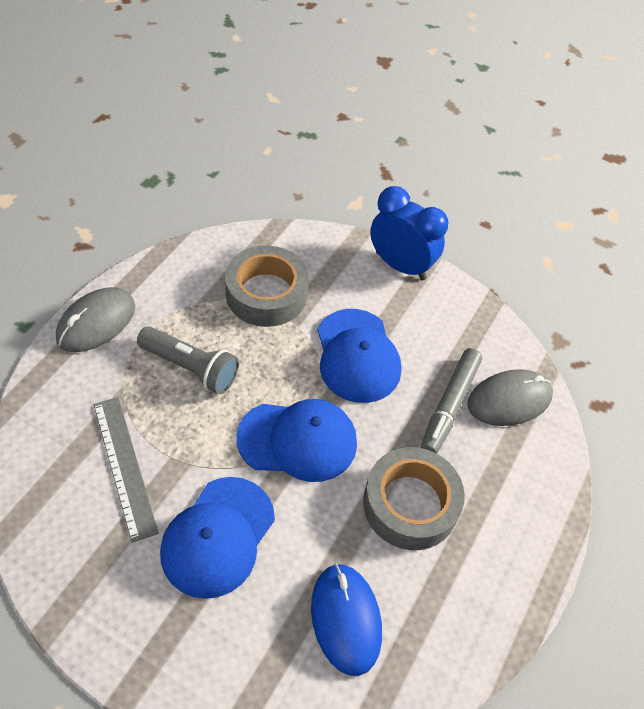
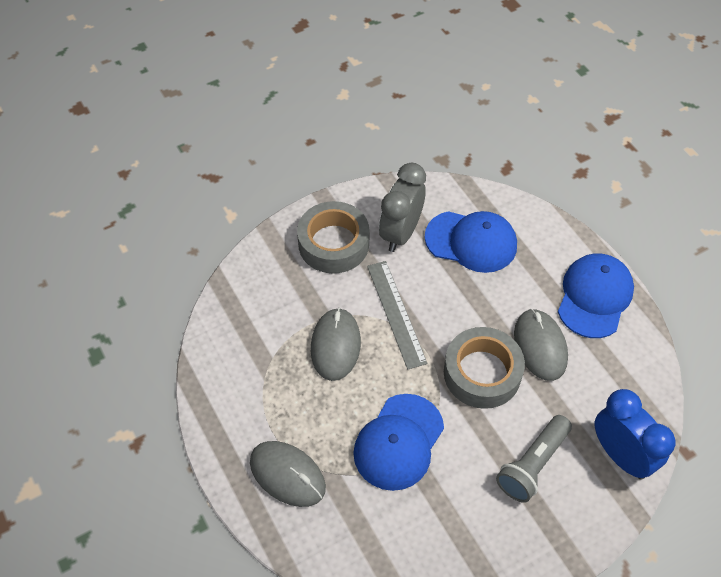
blue mouse: [311,563,382,676] = 1 -> none = 0
grey clock: none = 0 -> [379,163,426,252] = 1
grey marker: [421,348,482,454] = 1 -> none = 0
grey mouse: [56,287,135,352] [468,369,553,426] = 2 -> [250,441,326,507] [311,308,361,381] [514,309,568,381] = 3

